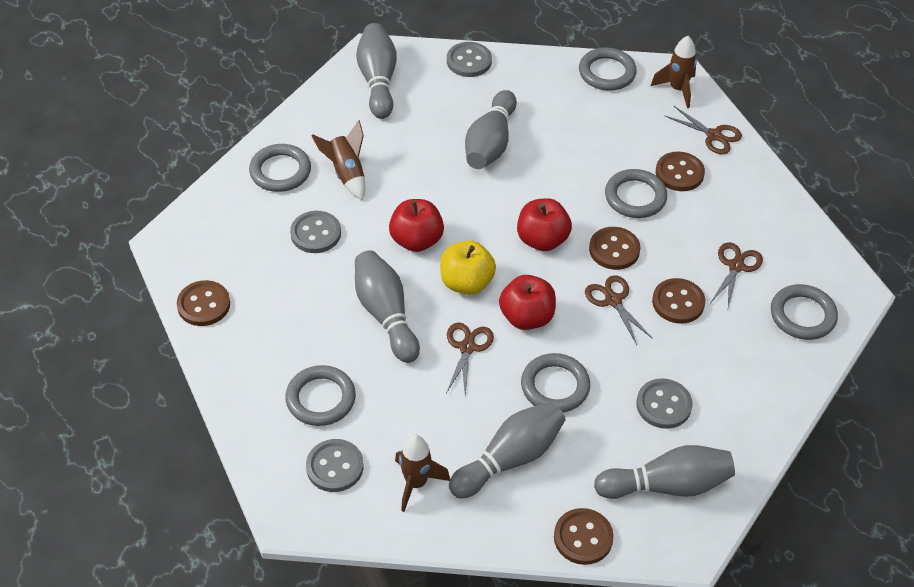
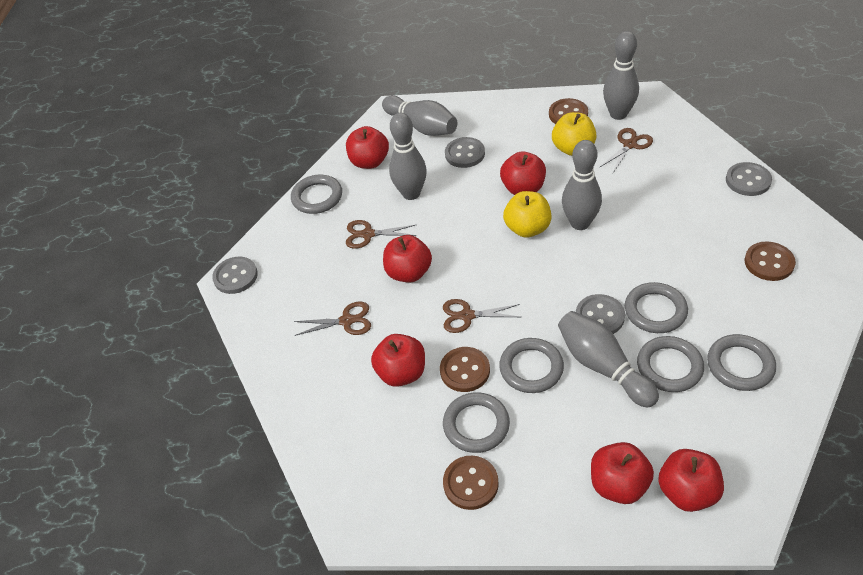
brown button: [177,280,230,326] [554,508,614,565] [589,227,640,270] [652,278,705,324] [656,151,705,191] = 5 -> [440,347,490,392] [443,456,499,510] [549,98,588,124] [745,241,796,281] = 4
brown rocket: [311,120,365,200] [395,435,450,512] [651,36,697,108] = 3 -> none = 0
red apple: [389,199,444,252] [499,275,556,330] [517,198,572,251] = 3 -> [346,126,389,169] [371,334,425,387] [383,235,432,283] [500,151,546,195] [591,442,654,504] [658,449,724,512] = 6
yellow apple: [440,240,496,295] = 1 -> [503,191,552,238] [552,112,596,156] = 2

